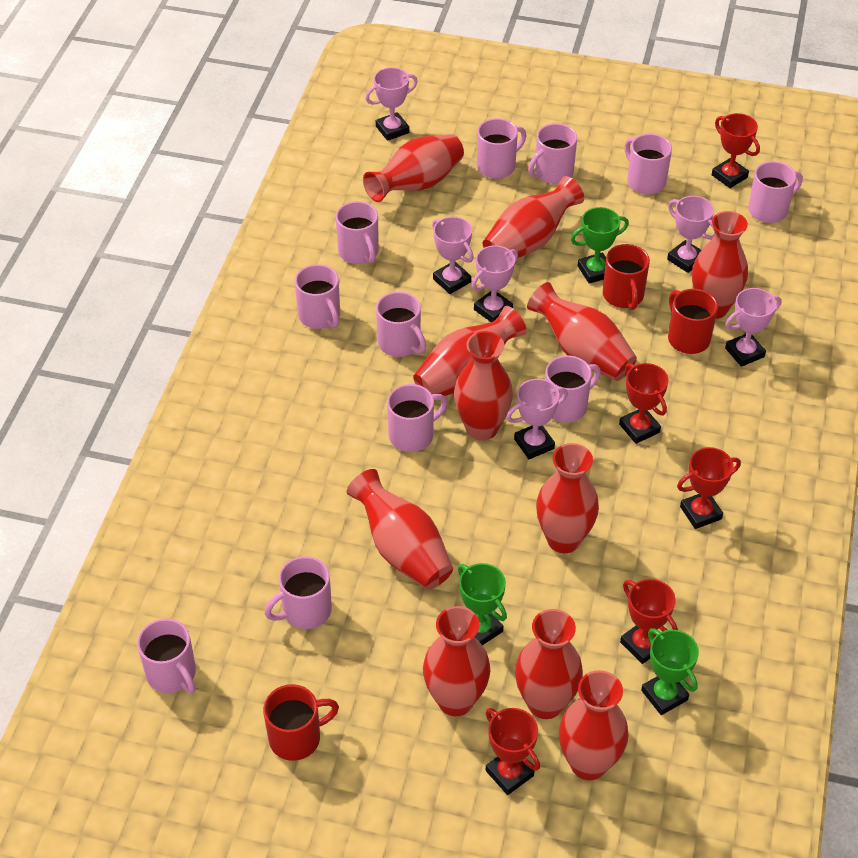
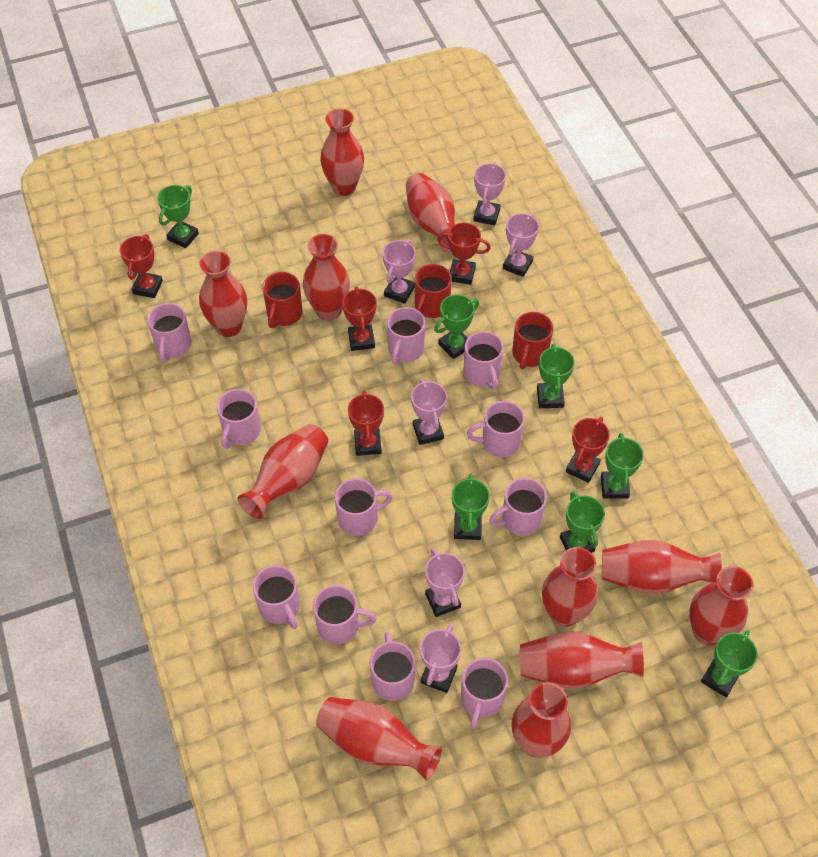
green trophy: [458,563,507,645] [571,207,629,284] [641,628,699,715] = 3 -> [157,185,199,248] [434,294,479,359] [452,474,490,540] [537,344,575,408] [560,491,605,553] [601,433,644,499] [701,630,758,697] = 7

